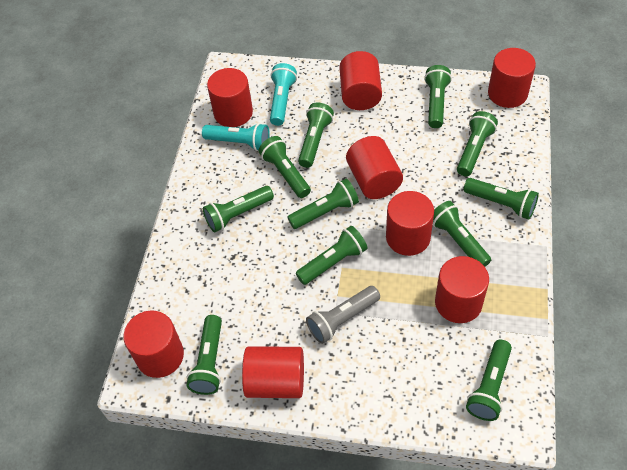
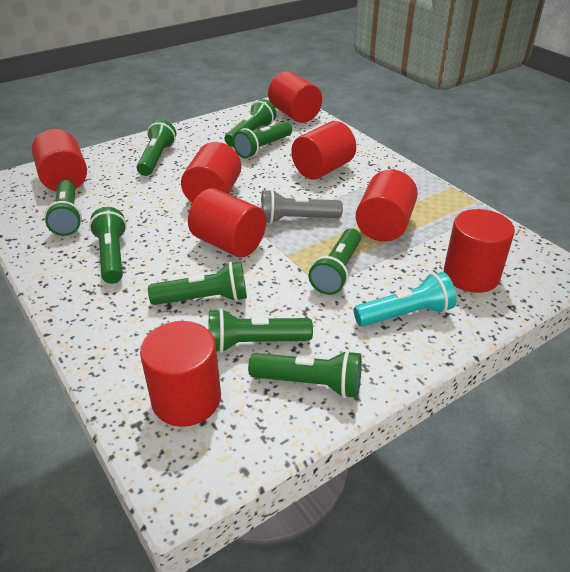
green flashlight: [186,315,222,395] [203,186,274,232] [259,136,311,198] [287,179,359,229] [296,226,367,285] [298,102,334,168] [424,65,452,128] [433,201,491,267] [457,111,498,176] [463,178,539,220] [466,340,512,421] = 11 -> [44,180,82,236] [89,207,127,284] [137,120,176,176] [148,262,247,305] [209,308,313,353] [225,99,276,147] [233,121,292,158] [248,350,362,398] [309,228,361,295] = 9
turquoise flashlight: [202,123,270,151] [270,63,297,126] = 2 -> [354,272,457,327] = 1

